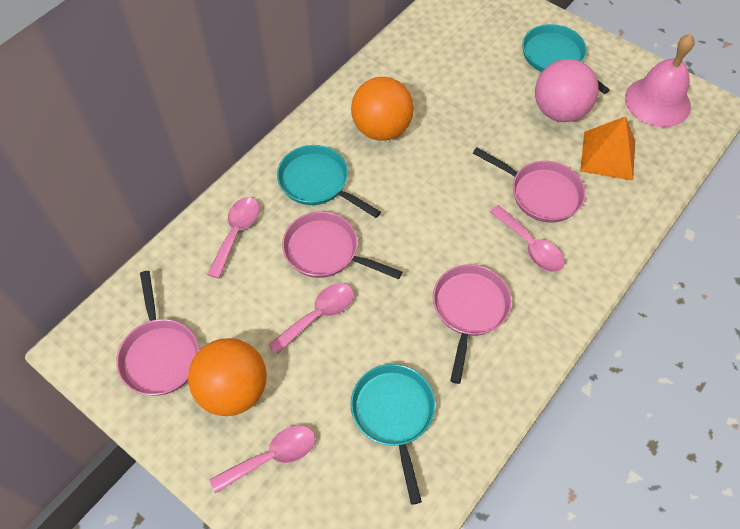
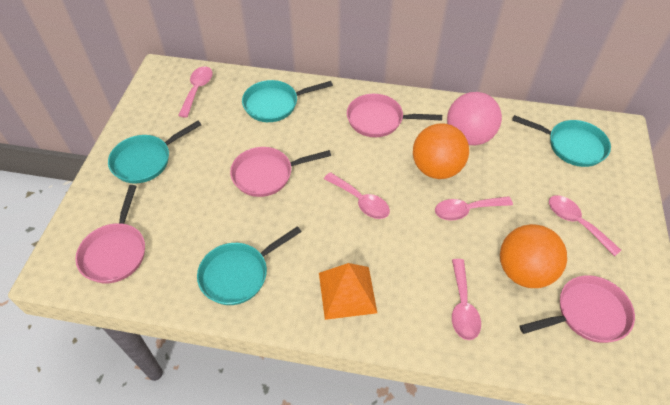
pink bell: [625,34,695,127] = 1 -> none = 0
pink spoon: [207,197,259,279] [210,425,315,494] [268,283,354,354] [490,205,565,272] = 4 -> [178,66,213,118] [324,172,390,219] [435,196,513,221] [452,259,481,340] [549,195,621,257] = 5
turquoise pan: [277,145,381,218] [350,364,435,505] [522,24,610,94] = 3 -> [108,121,201,183] [197,226,302,305] [242,80,333,122] [512,115,611,167] = 4

